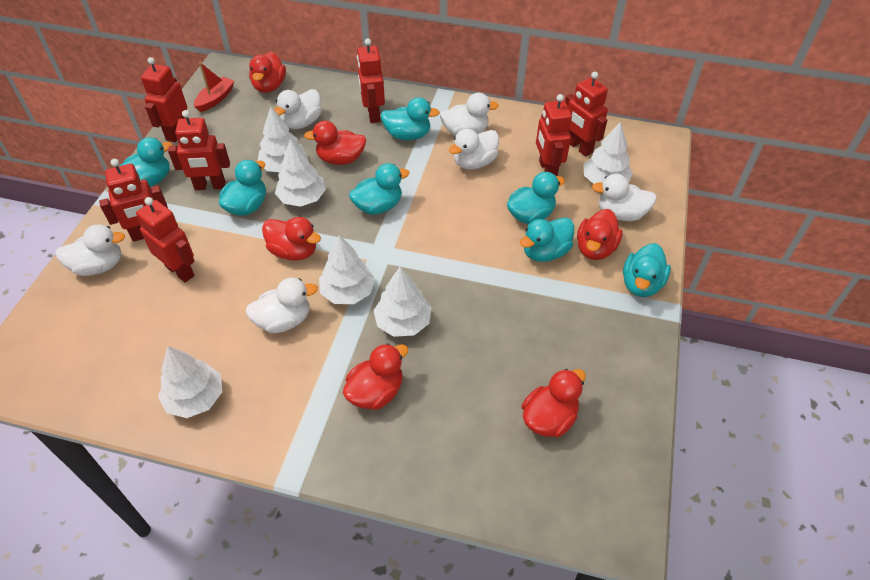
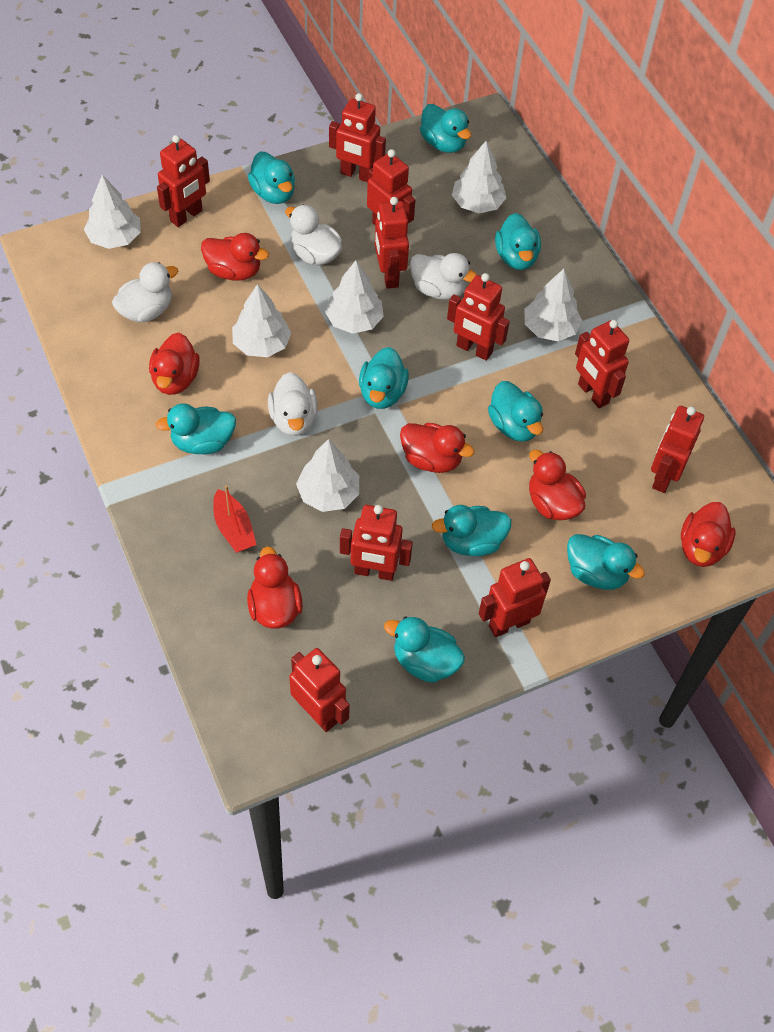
red robot: [99,159,168,242] [136,197,195,283] [141,57,187,142] [168,110,230,190] [357,38,385,123] [536,94,572,176] [565,72,608,157] = 7 -> [157,135,210,227] [289,648,350,732] [329,93,386,182] [340,505,413,581] [367,149,415,225] [375,197,409,289] [447,273,510,361] [479,558,551,637] [575,320,629,408] [651,406,704,493] = 10
turquoise duck: [119,137,173,187] [219,160,266,216] [349,163,410,215] [381,97,440,140] [507,172,565,224] [520,217,574,262] [623,243,671,297] = 7 -> [156,403,236,454] [248,151,295,204] [359,347,409,409] [384,616,465,683] [420,104,471,153] [432,505,511,556] [488,381,543,442] [495,213,541,270] [567,534,645,590] = 9
white duck: [55,225,125,276] [245,277,318,333] [274,89,322,129] [440,93,499,136] [449,129,499,170] [592,174,657,221] = 6 -> [112,262,178,322] [268,372,318,436] [285,205,342,266] [410,253,477,300] = 4

